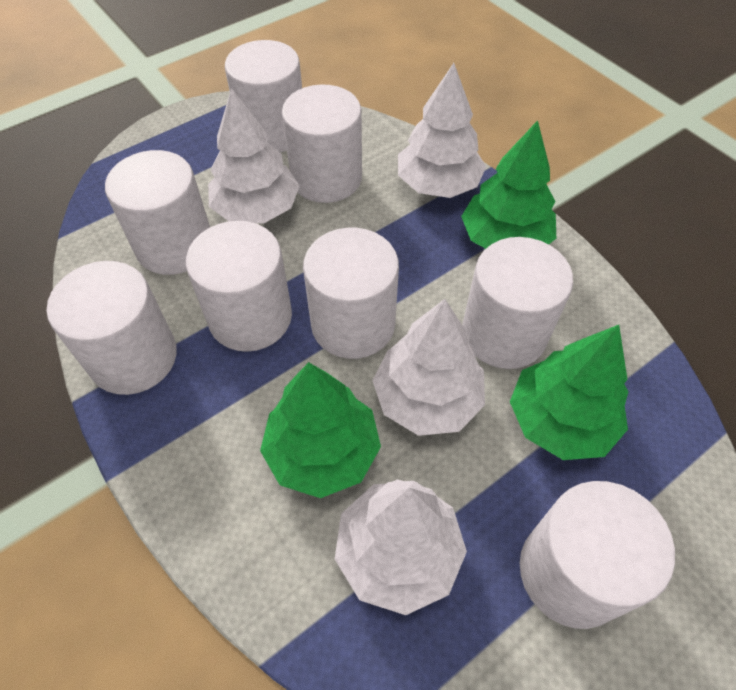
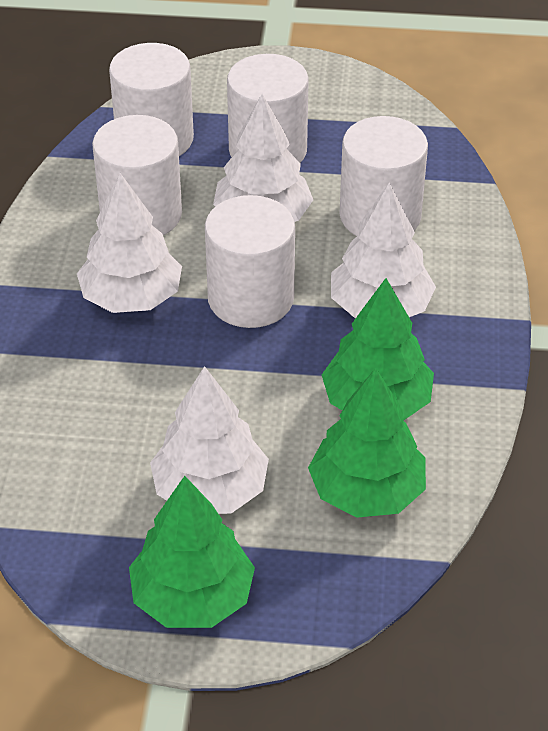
white cylinder: [47,261,177,395] [105,150,210,275] [186,221,292,352] [225,40,302,152] [282,84,362,203] [303,228,399,359] [463,237,573,369] [520,481,675,629] = 8 -> [92,115,182,235] [109,43,194,156] [205,195,295,328] [227,54,309,163] [339,116,428,236] = 5

